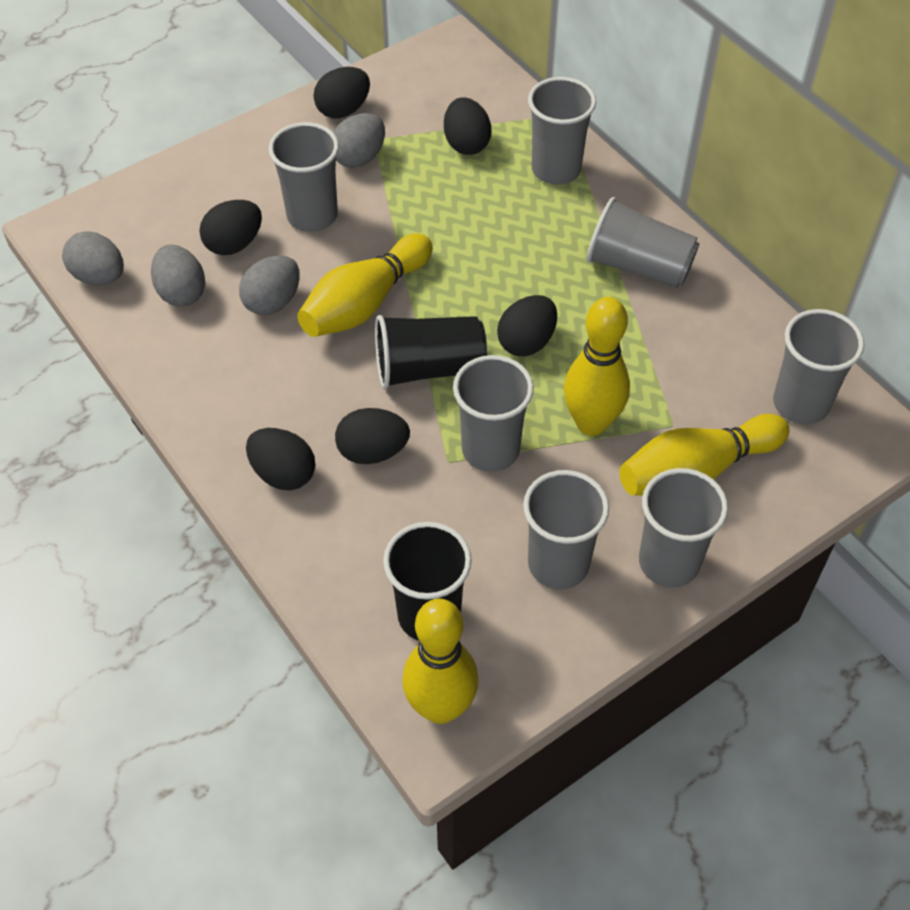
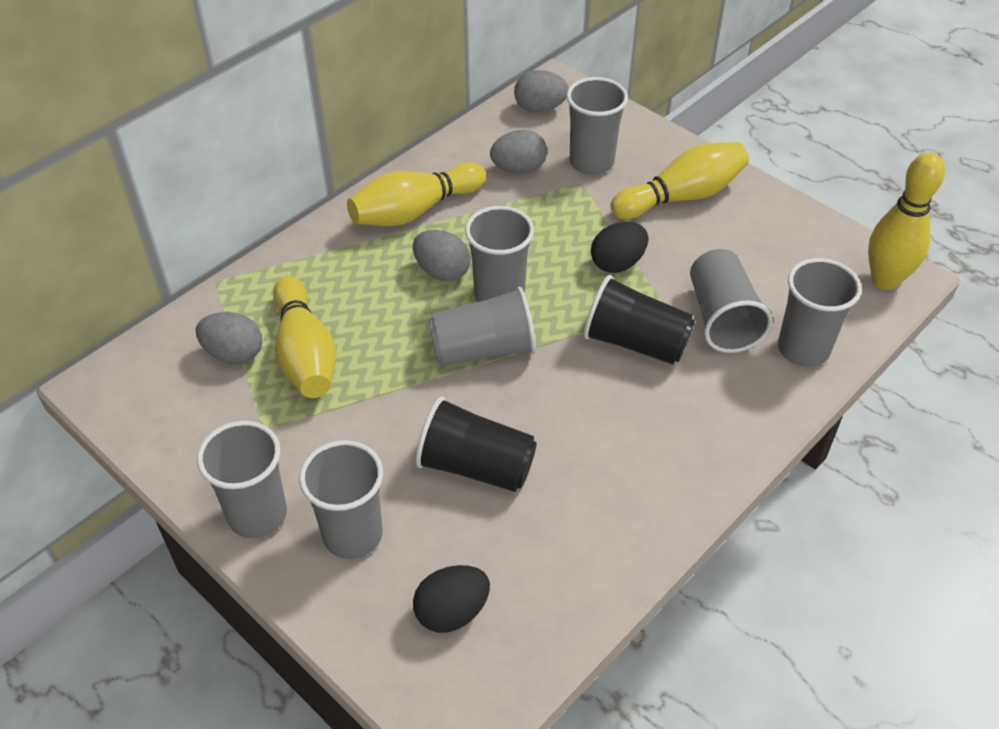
black egg: [199,200,262,255] [246,428,315,490] [313,67,370,119] [335,408,410,464] [444,97,491,155] [497,295,557,356] = 6 -> [413,565,490,633] [591,222,648,273] = 2

